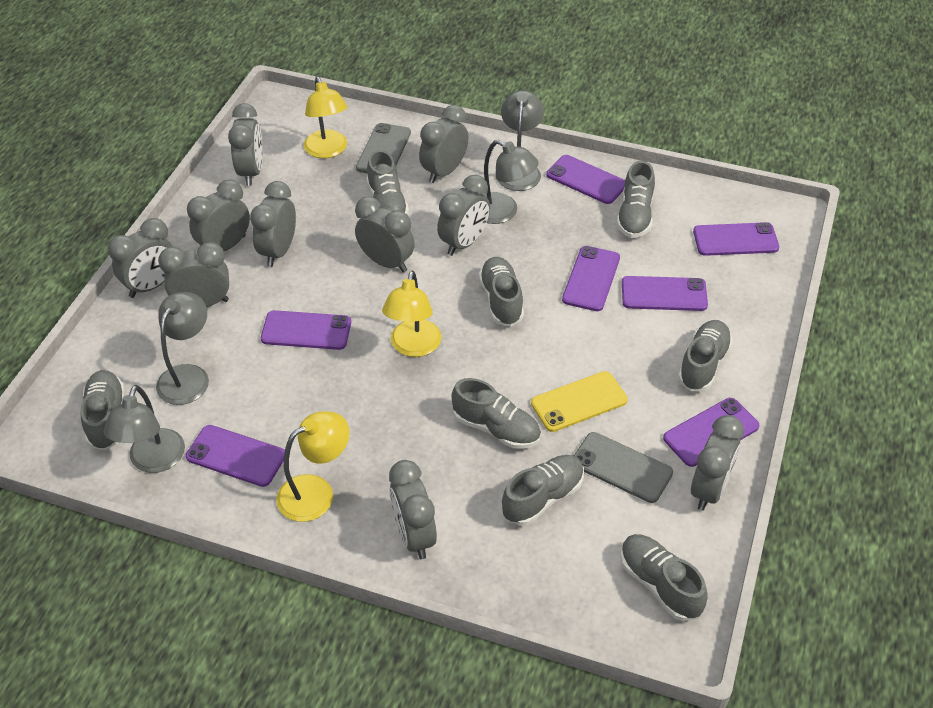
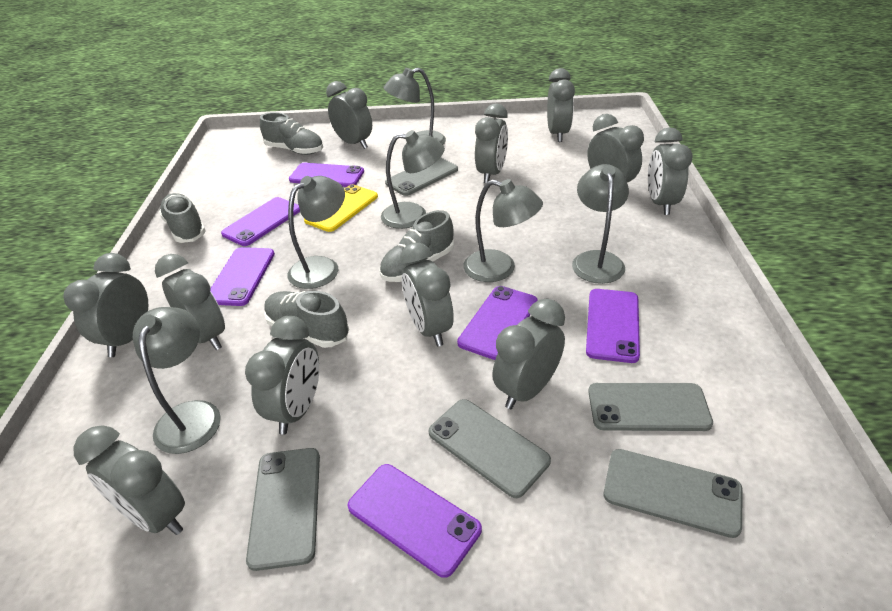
grey clock: [108,218,173,298] [158,242,229,307] [187,180,250,251] [228,103,263,186] [250,181,296,267] [355,197,415,273] [389,460,437,559] [419,105,469,183] [437,175,490,256] [691,415,744,511] = 10 -> [63,253,148,357] [73,425,185,535] [155,254,225,350] [245,316,319,435] [326,81,372,149] [400,242,453,347] [475,104,508,183] [492,299,565,409] [547,68,575,142] [587,114,644,183] [648,127,693,215] = 11
grey lamp: [103,385,185,473] [156,292,209,405] [484,140,539,224] [498,90,544,191] = 4 -> [133,307,221,454] [288,176,345,289] [381,130,445,229] [383,68,446,144] [463,179,543,282] [572,164,629,284] = 6
grey phone: [356,123,411,173] [574,432,673,503] = 2 -> [246,448,320,571] [385,157,458,196] [429,399,551,498] [588,383,713,431] [603,449,743,538] = 5
grey shoe: [80,370,124,451] [367,150,409,215] [451,378,541,449] [479,257,524,327] [501,455,584,526] [617,161,655,238] [620,534,708,621] [678,320,733,391] = 8 -> [159,193,206,243] [260,112,323,155] [264,291,349,348] [379,210,454,282] = 4
purple phone: [186,425,285,487] [261,310,351,350] [546,155,625,204] [562,246,620,311] [622,276,708,311] [663,398,759,467] [693,222,779,256] = 7 -> [210,247,275,306] [221,197,300,246] [289,163,364,187] [347,464,482,578] [457,286,538,360] [586,289,640,363] = 6
yellow lamp: [276,411,350,522] [304,77,347,158] [382,271,441,357] = 3 -> none = 0

